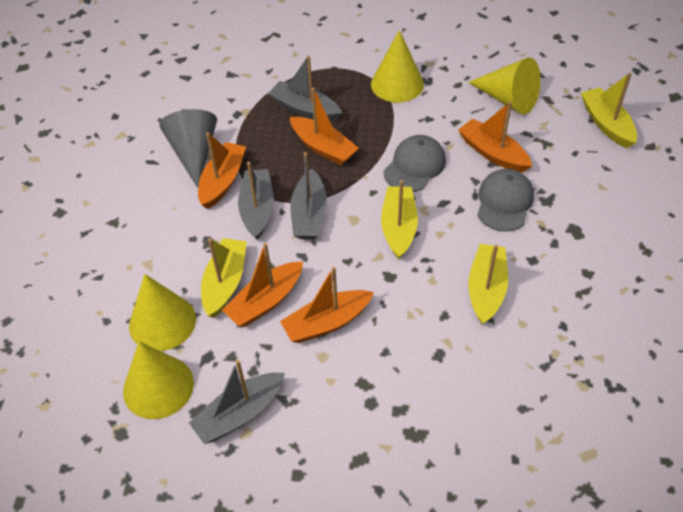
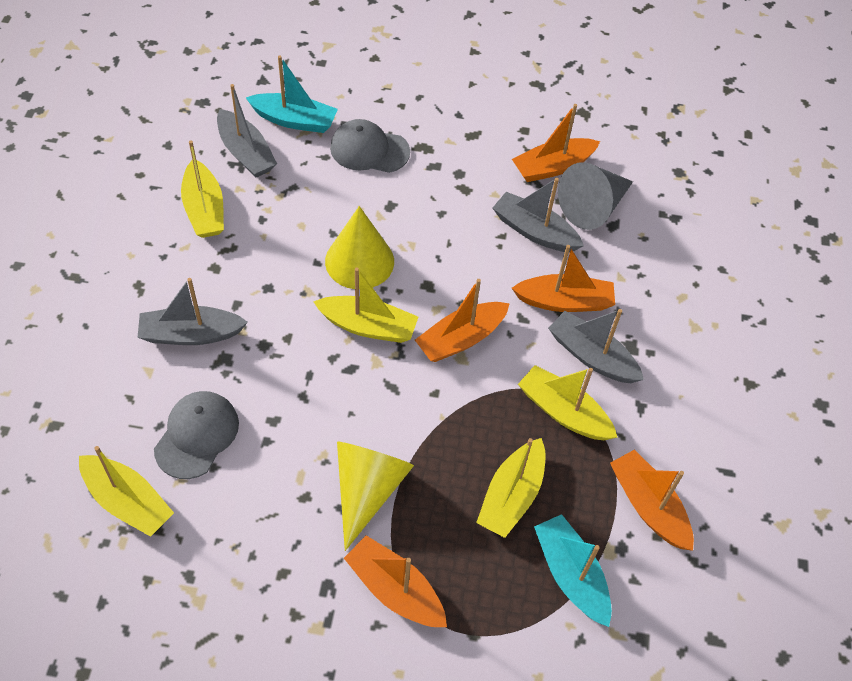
turquoise boat: none = 0 -> [246,55,338,133] [534,514,612,627] = 2
yellow boat: [201,238,247,318] [381,180,418,259] [468,244,508,325] [581,73,637,148] = 4 -> [79,446,174,537] [181,140,224,238] [314,268,418,343] [476,438,546,538] [518,365,618,440] = 5
yellow cone: [123,341,194,419] [129,274,196,351] [371,30,424,102] [468,57,541,115] = 4 -> [325,206,394,289] [337,441,414,551] = 2

